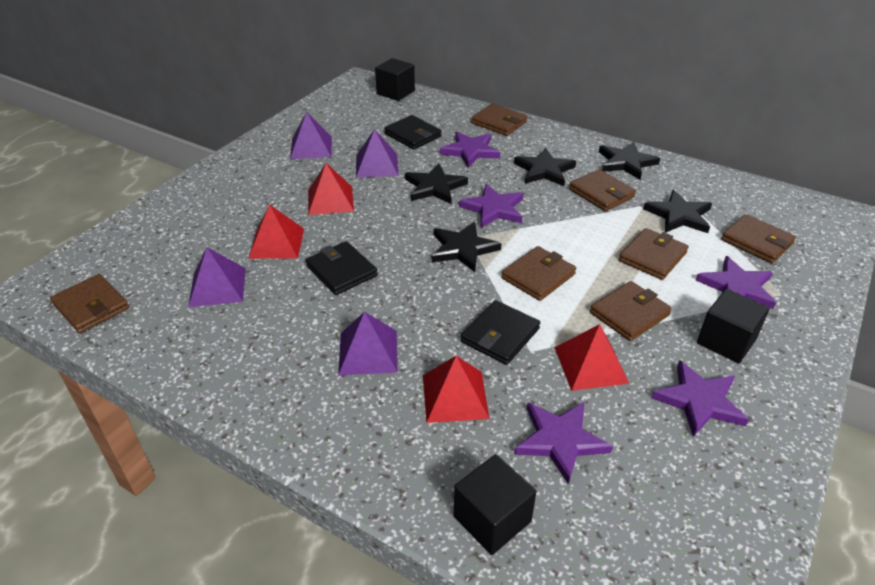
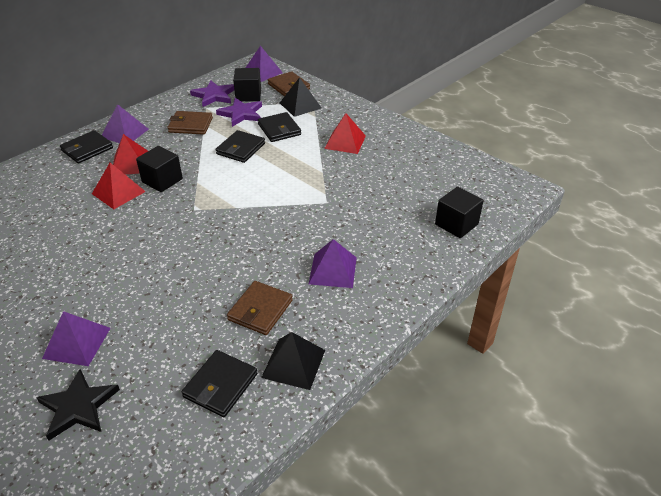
black pyramid: none = 0 -> [261,332,325,390] [280,77,321,117] = 2
black star: [405,164,468,204] [432,222,501,272] [514,148,576,186] [599,142,660,179] [643,190,712,233] = 5 -> [37,369,120,440] = 1
black wallet: [306,241,378,295] [384,115,442,149] [461,300,540,365] = 3 -> [60,130,113,163] [182,350,258,417] [216,130,265,163] [258,112,301,142] = 4
brown wallet: [50,274,129,333] [471,104,527,136] [501,246,576,301] [569,169,636,211] [590,281,672,341] [619,228,689,280] [721,214,796,263] = 7 -> [167,111,213,135] [227,281,293,335] [268,71,310,96] = 3
purple star: [440,131,500,167] [459,184,523,228] [515,402,613,484] [652,360,749,437] [696,256,776,309] = 5 -> [190,81,234,107] [216,98,262,127] = 2
red pyramid: [248,204,304,259] [308,163,354,215] [423,356,489,423] [554,324,629,391] = 4 -> [92,163,146,209] [113,134,148,175] [324,113,366,154] = 3

